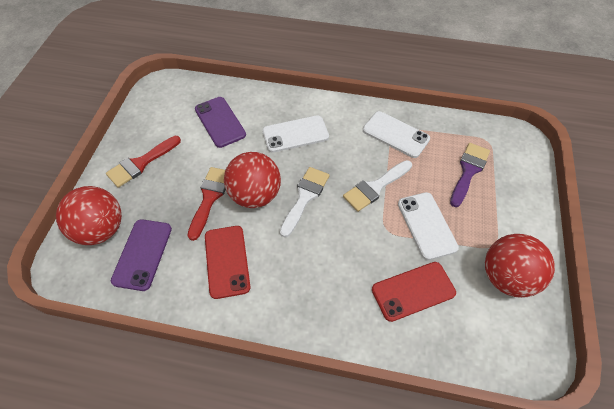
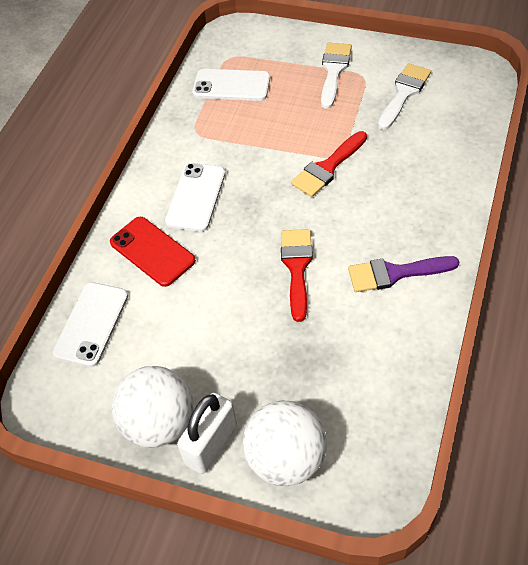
purple phone: [111,219,172,291] [195,97,246,148] = 2 -> none = 0
red ball: [56,186,122,245] [224,152,281,208] [485,234,555,298] = 3 -> none = 0
red phone: [205,226,251,299] [372,262,456,322] = 2 -> [110,217,196,287] = 1
white ball: none = 0 -> [112,366,194,448] [243,401,327,486] = 2
white padlock: none = 0 -> [177,393,237,474] = 1

